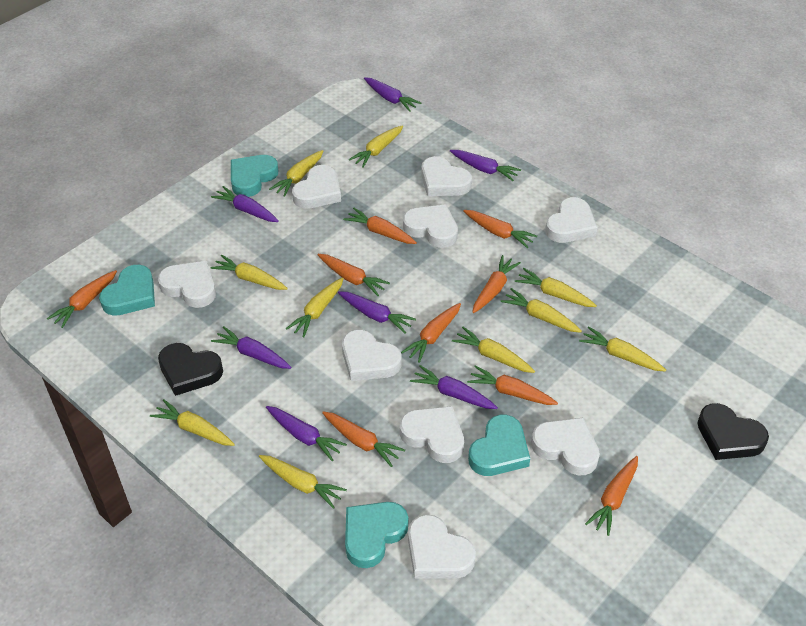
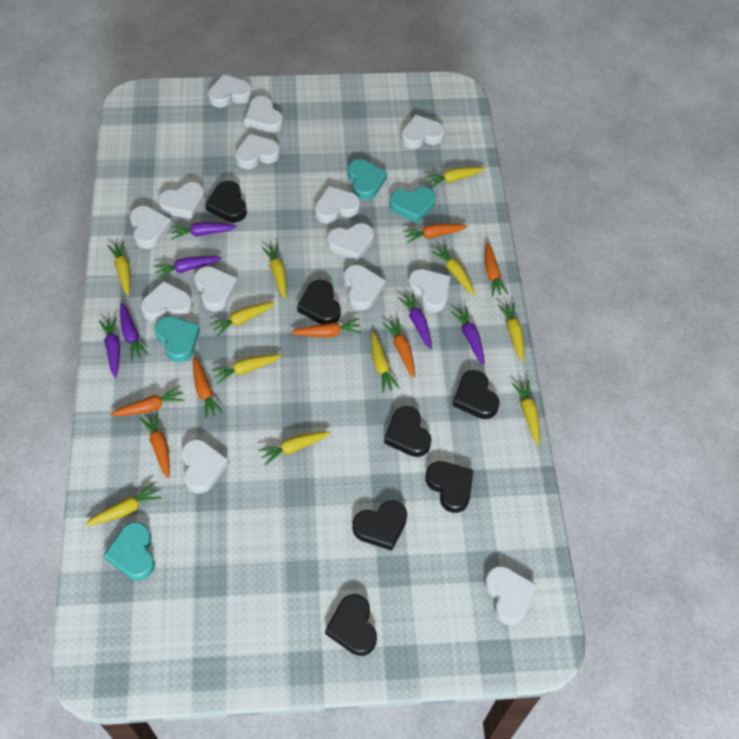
black heart: [158,343,223,396] [697,403,769,460] = 2 -> [205,181,247,222] [297,280,341,324] [325,594,377,656] [352,500,407,551] [384,406,431,457] [425,461,473,513] [453,370,500,419] = 7
orange carrot: [47,270,117,328] [317,254,390,296] [322,411,405,467] [343,208,417,244] [401,303,461,363] [463,210,537,248] [467,366,558,405] [472,255,521,313] [585,456,638,536] = 9 -> [110,386,185,416] [140,412,170,478] [193,357,223,419] [291,318,361,337] [382,318,415,377] [403,224,468,243] [485,242,508,296] = 7
purple carrot: [211,186,279,222] [211,326,291,369] [266,406,347,461] [338,291,416,333] [364,77,421,112] [410,365,498,409] [450,150,521,181] = 7 -> [99,317,120,378] [120,302,149,361] [153,256,222,279] [170,222,237,240] [397,292,432,349] [451,307,485,365] = 6
white heart: [158,261,216,308] [292,165,341,209] [342,330,402,381] [400,406,464,463] [403,204,458,248] [408,515,476,579] [421,156,472,196] [531,418,600,475] [545,197,597,243] = 9 -> [130,206,172,249] [141,281,193,321] [158,182,205,219] [181,439,229,493] [194,266,238,311] [208,74,252,108] [235,134,280,169] [244,96,283,133] [315,186,360,224] [327,223,374,262] [344,265,386,310] [401,115,445,149] [408,269,450,312] [485,566,537,625] = 14
yellow carrot: [150,399,235,446] [210,254,288,290] [259,455,347,509] [269,150,323,197] [286,277,344,337] [349,125,403,168] [452,327,535,373] [501,288,582,333] [515,268,597,307] [579,326,666,372] = 10 -> [85,483,162,526] [107,241,131,296] [209,302,275,337] [211,354,282,384] [258,431,331,465] [262,244,287,298] [371,331,400,392] [424,167,485,189] [431,244,475,295] [498,302,524,361] [512,380,540,445] = 11

